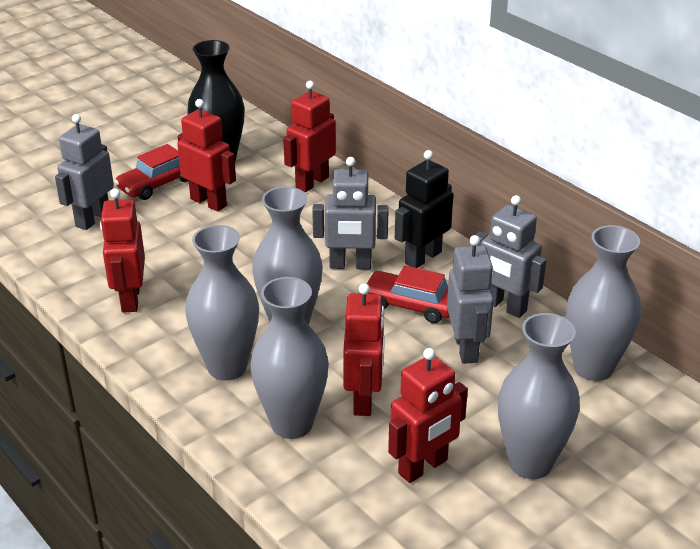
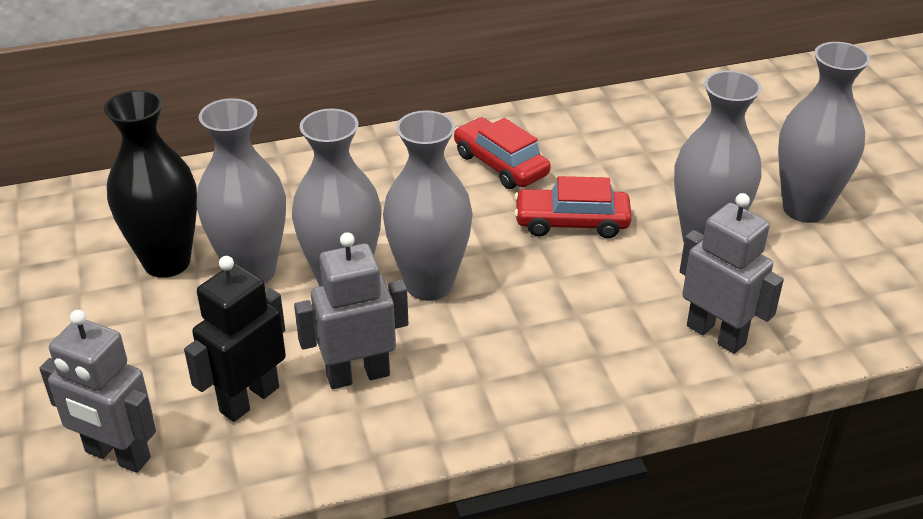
grey robot: [55,114,114,230] [312,157,389,269] [447,235,494,364] [475,195,546,318] = 4 -> [39,310,156,473] [294,232,408,389] [680,193,784,354] = 3
red robot: [100,189,145,313] [177,99,236,212] [283,81,336,192] [343,283,385,416] [388,348,468,483] = 5 -> none = 0

